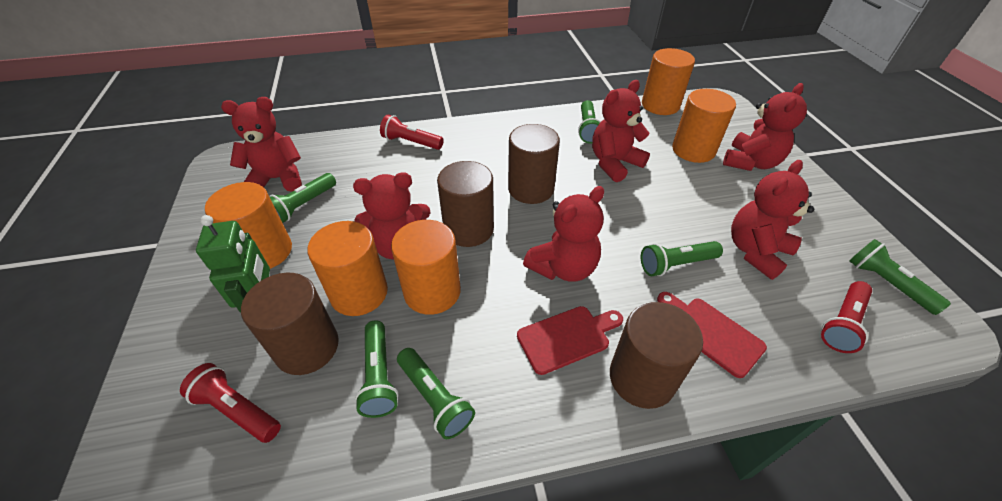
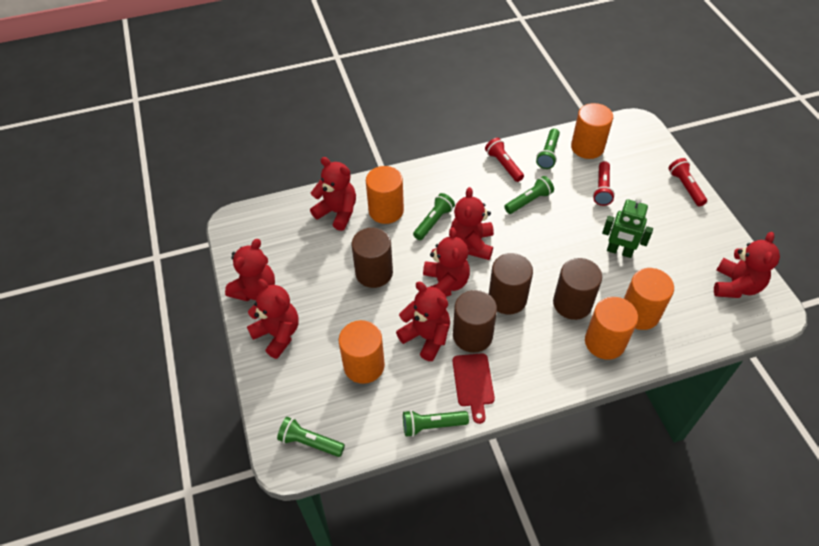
green flashlight: [269,173,336,223] [355,320,399,418] [397,348,475,439] [578,100,601,144] [641,241,723,276] [849,239,951,315] = 6 -> [277,417,345,457] [403,410,469,437] [413,193,455,240] [504,176,554,214] [536,128,560,169] = 5
red cutting board: [517,306,623,375] [657,292,767,378] = 2 -> [452,353,495,424] = 1
red teddy bear: [221,97,302,192] [353,172,431,260] [523,186,604,282] [592,80,650,182] [723,83,807,171] [731,160,814,280] = 6 -> [225,239,275,302] [247,279,299,359] [310,157,356,231] [396,282,450,361] [423,227,470,297] [451,187,494,260] [714,232,780,298] = 7

